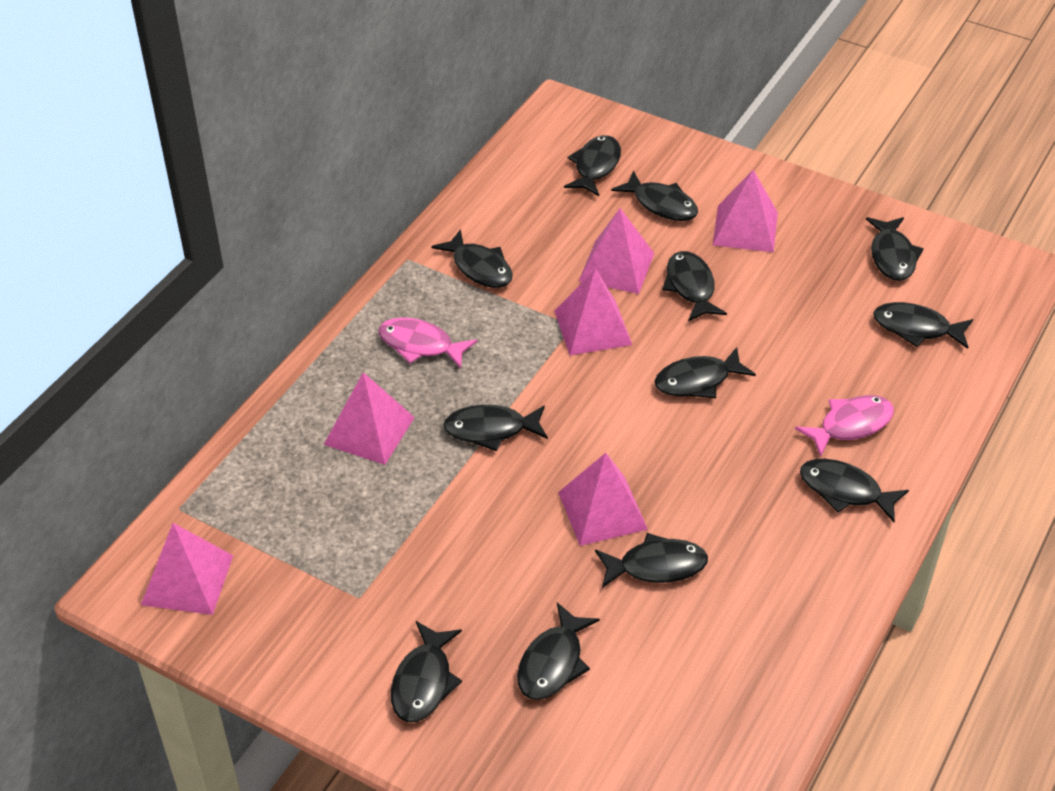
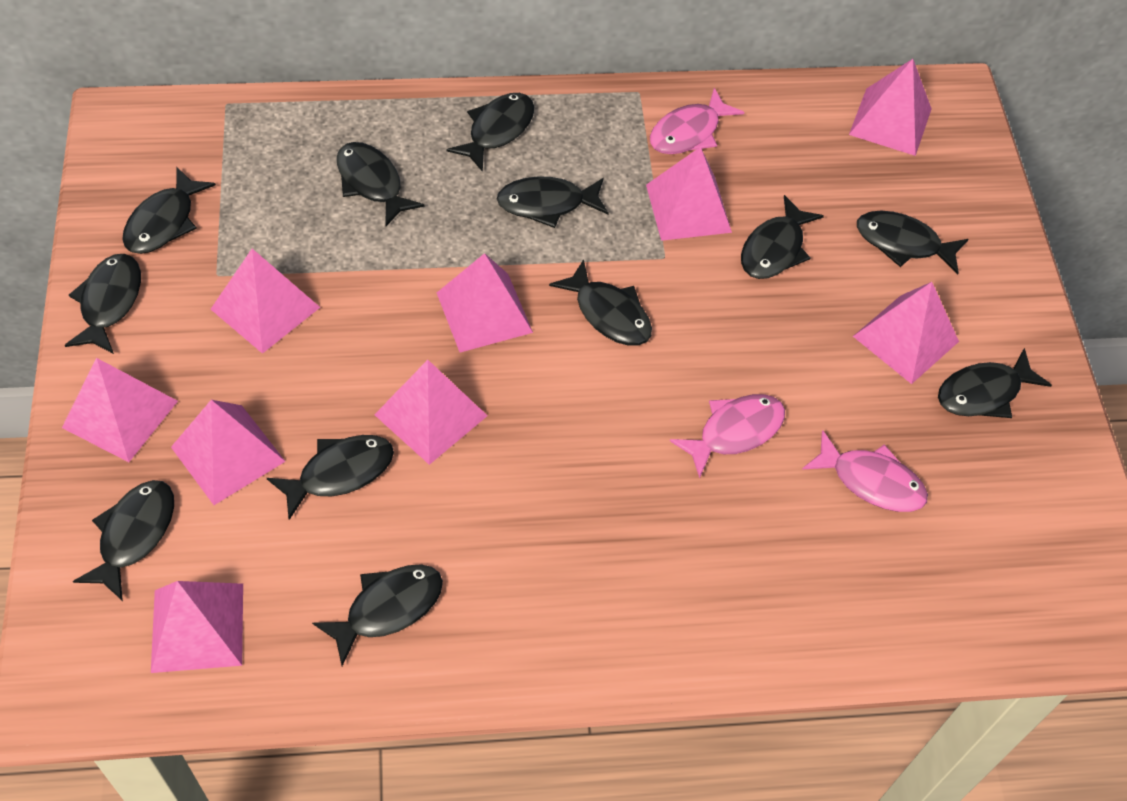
pink fish: [378,317,477,369] [795,395,894,457] = 2 -> [650,88,744,154] [670,394,785,479] [802,430,928,512] = 3
pink pyramid: [141,523,233,615] [324,372,415,465] [554,268,632,355] [558,453,648,546] [579,208,654,294] [713,170,778,252] = 6 -> [62,358,178,462] [151,581,243,673] [171,400,286,505] [211,249,320,354] [374,360,488,465] [437,253,533,352] [646,147,732,241] [849,59,931,156] [853,282,959,384] = 9

